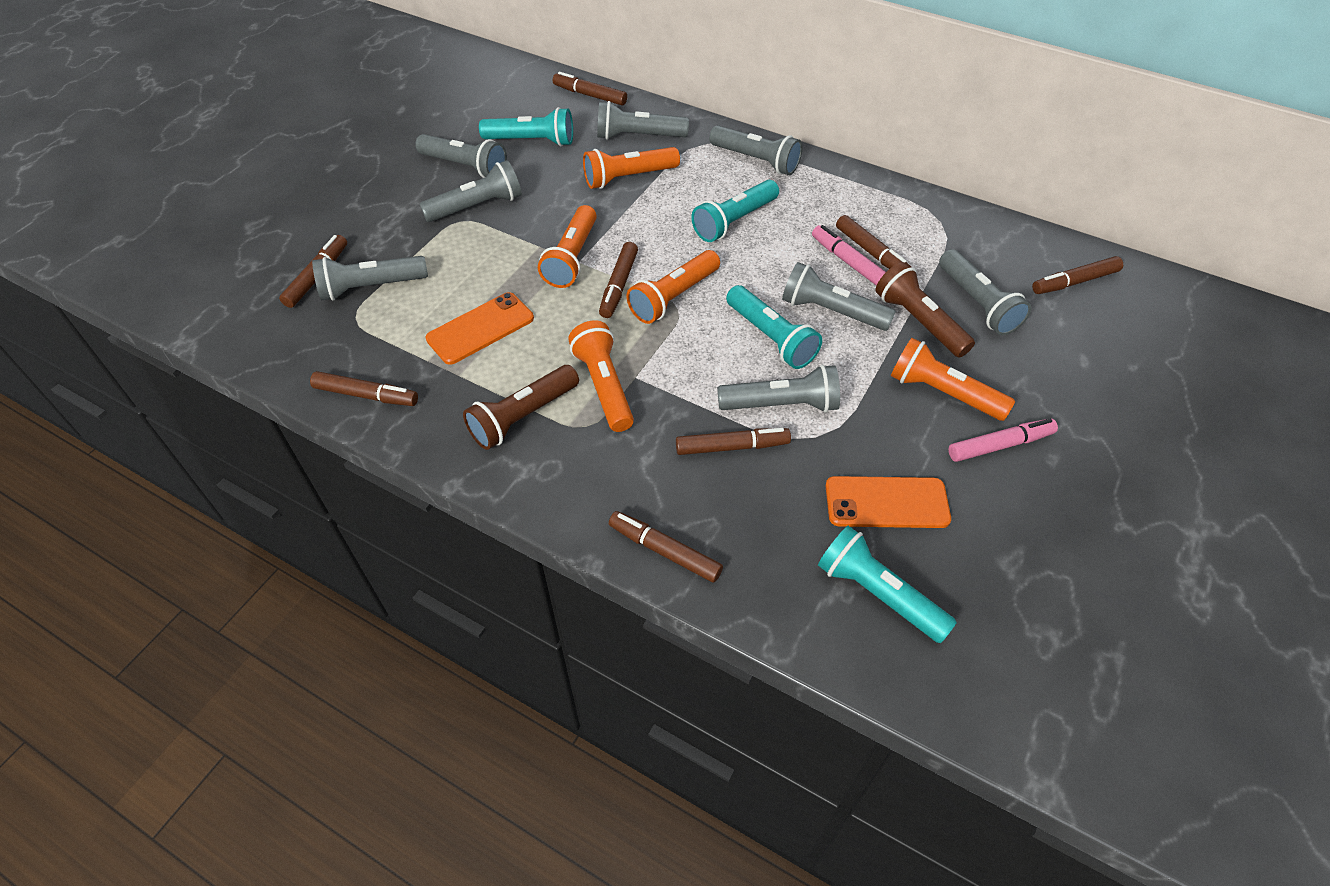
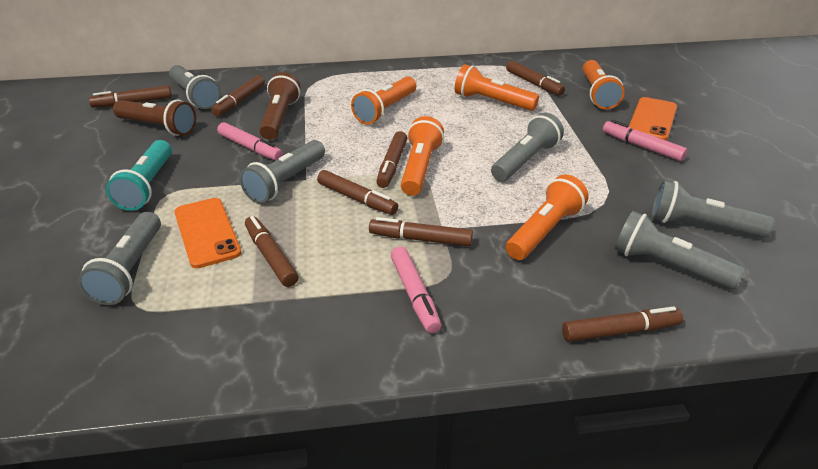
grey flashlight: [312,256,428,301] [415,134,507,178] [419,160,522,222] [597,101,689,140] [709,125,802,175] [717,365,840,413] [782,262,896,331] [939,249,1031,335] = 8 -> [77,212,161,305] [169,65,221,109] [239,140,325,203] [491,113,564,181] [615,211,745,289] [651,180,774,238] = 6
pink marker: [812,225,886,286] [948,418,1058,462] = 2 -> [217,122,283,160] [391,246,441,333] [603,120,687,161] = 3
turquoise flashlight: [479,107,573,146] [691,180,779,242] [726,285,822,369] [818,526,957,643] = 4 -> [106,140,172,211] = 1

